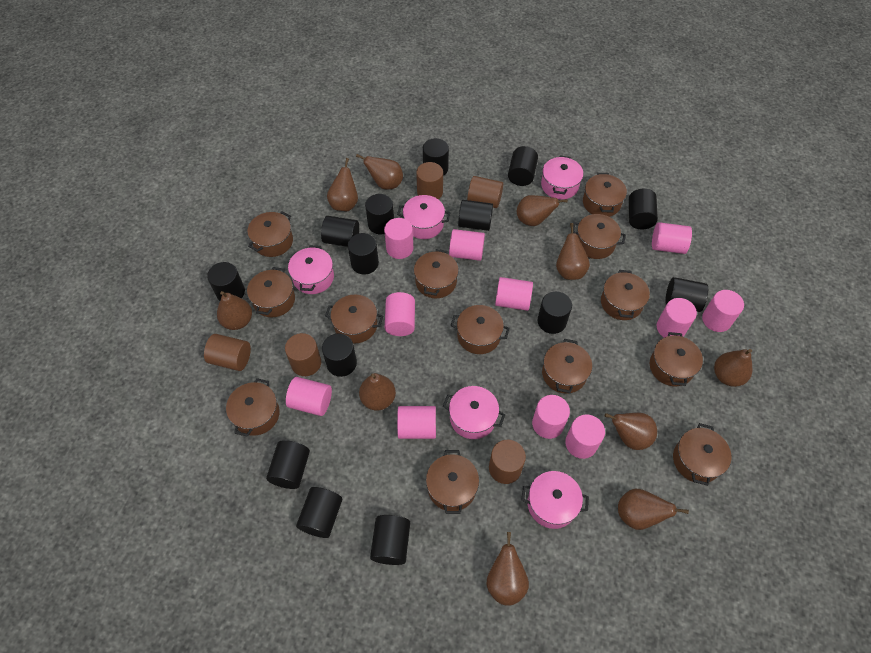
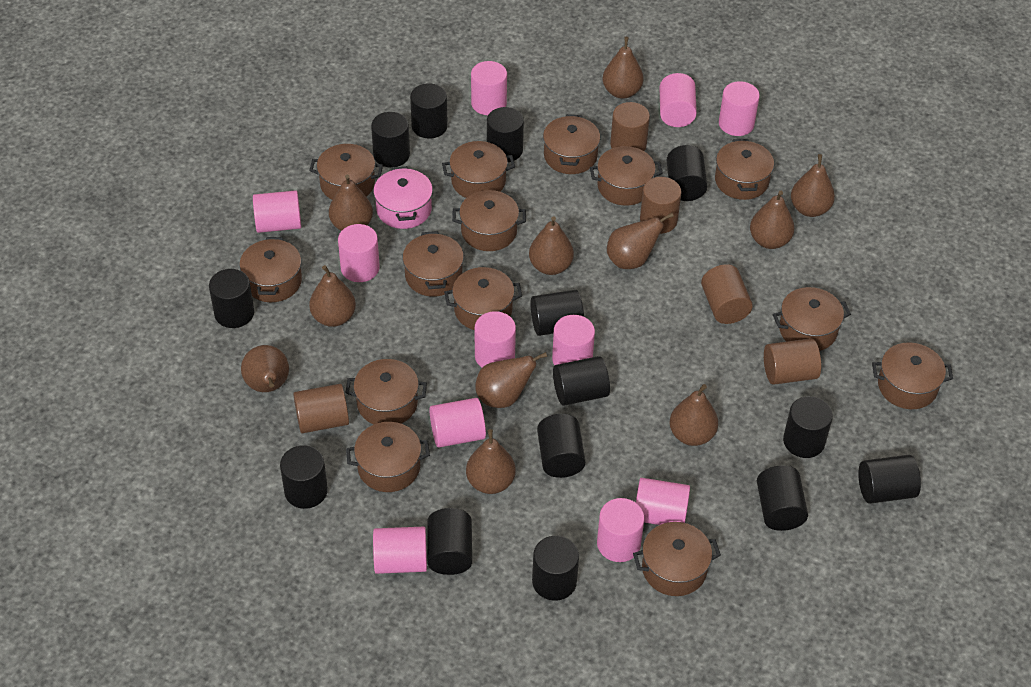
brown pear: [217,291,252,330] [327,158,358,212] [356,154,403,189] [359,373,396,411] [486,532,529,606] [517,195,568,226] [556,223,590,280] [605,413,657,450] [618,489,689,530] [714,349,753,387] = 10 -> [241,345,289,392] [309,265,356,327] [329,174,373,231] [466,429,516,494] [475,352,547,408] [529,216,574,275] [603,37,643,99] [607,213,674,269] [670,384,718,446] [750,190,795,249] [791,154,835,217] = 11
brown pot: [226,378,280,437] [247,267,295,317] [248,211,293,257] [325,294,383,344] [414,249,459,298] [426,450,479,514] [450,305,509,354] [542,339,592,394] [573,214,626,259] [583,173,627,217] [601,270,650,320] [650,332,703,386] [673,423,732,486] = 13 -> [240,237,302,302] [309,144,383,200] [345,359,427,425] [346,422,430,492] [403,231,464,297] [442,141,515,198] [444,267,522,330] [452,190,526,251] [543,114,600,174] [590,146,663,205] [633,522,721,596] [715,139,774,200] [773,287,851,351] [872,342,953,409] = 14
pink pot: [288,245,334,294] [397,195,450,239] [443,386,505,439] [522,471,589,529] [541,155,583,200] = 5 -> [373,166,433,229] = 1

